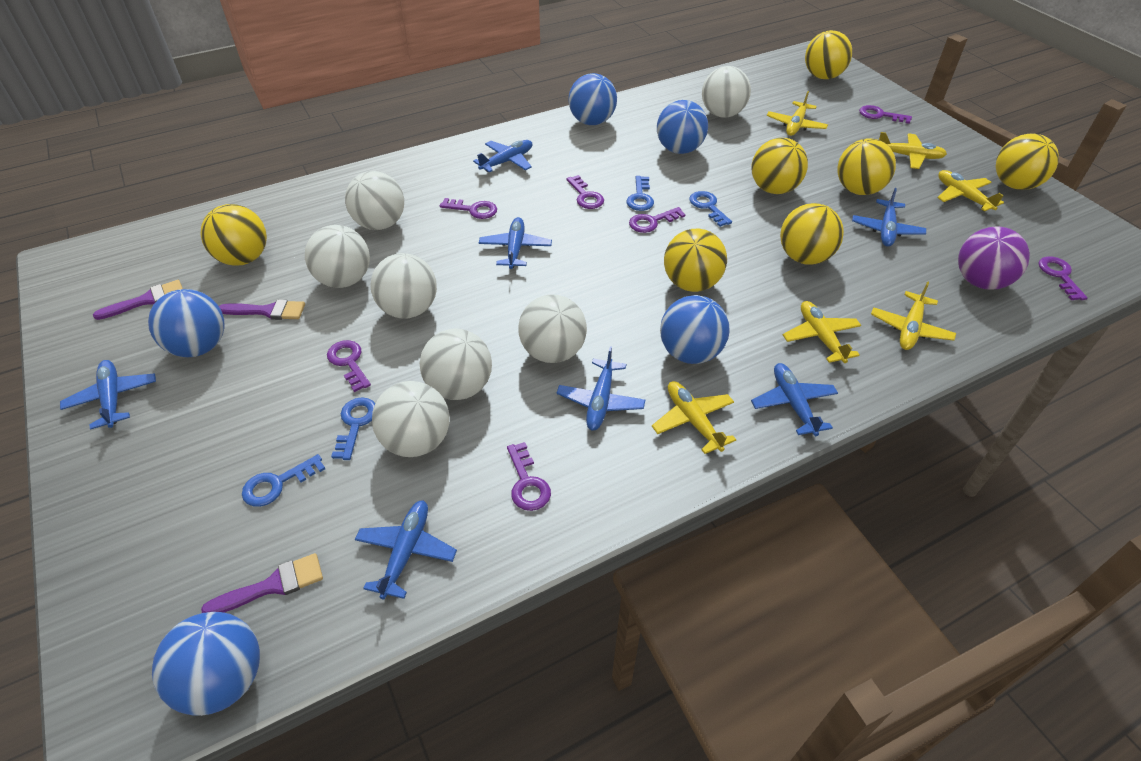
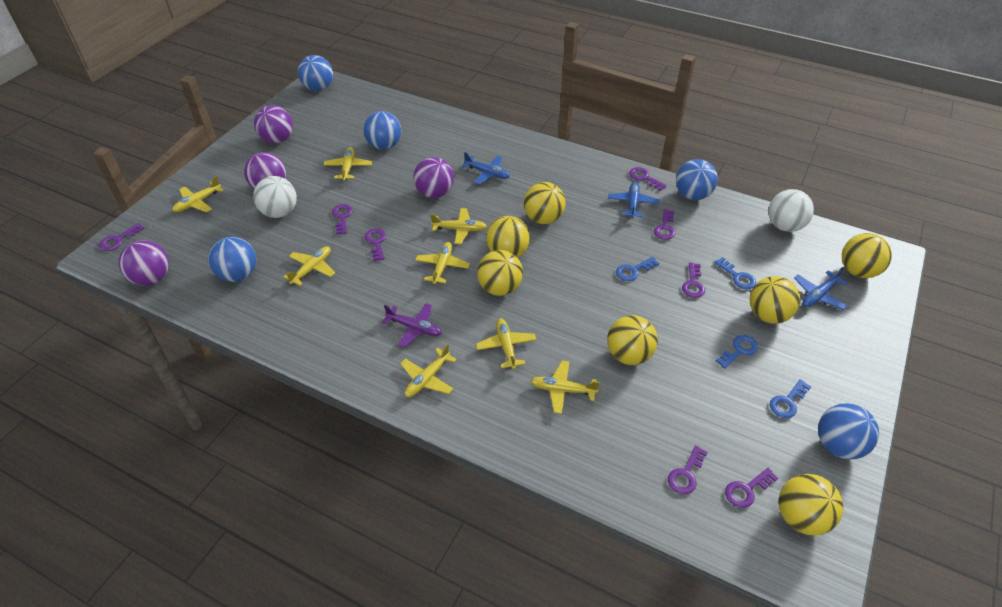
blue plane: [60,360,156,430] [354,500,457,599] [473,140,532,173] [479,217,552,269] [557,346,645,431] [751,363,838,436] [852,188,926,247] = 7 -> [461,152,510,184] [608,182,659,218] [794,267,848,310] = 3
purple ball: [958,226,1030,290] = 1 -> [119,240,169,286] [244,152,286,189] [254,105,293,144] [414,157,454,198] = 4
purple brush: [93,280,183,320] [201,553,323,613] [219,300,305,320] = 3 -> none = 0
purple key: [327,340,371,392] [440,198,497,219] [507,442,551,511] [566,175,604,209] [629,207,686,233] [859,105,912,124] [1038,256,1088,300] = 7 -> [99,223,144,251] [332,204,353,234] [364,229,386,261] [629,167,667,191] [654,209,675,240] [668,445,708,494] [682,262,705,298] [725,468,778,508] = 8
purple plane: none = 0 -> [382,303,442,347] = 1
white ball: [305,225,370,288] [345,171,404,230] [370,253,437,319] [372,381,450,457] [419,328,492,400] [518,294,587,363] [702,66,751,118] = 7 -> [253,176,297,218] [768,189,814,232] = 2
yellow plane: [652,381,736,454] [767,91,828,136] [783,301,861,363] [871,281,956,350] [879,132,947,169] [937,170,1004,212] = 6 -> [172,176,224,212] [283,246,335,286] [324,147,372,181] [400,344,457,397] [415,242,470,284] [430,208,487,244] [476,318,537,369] [530,361,600,414] = 8

